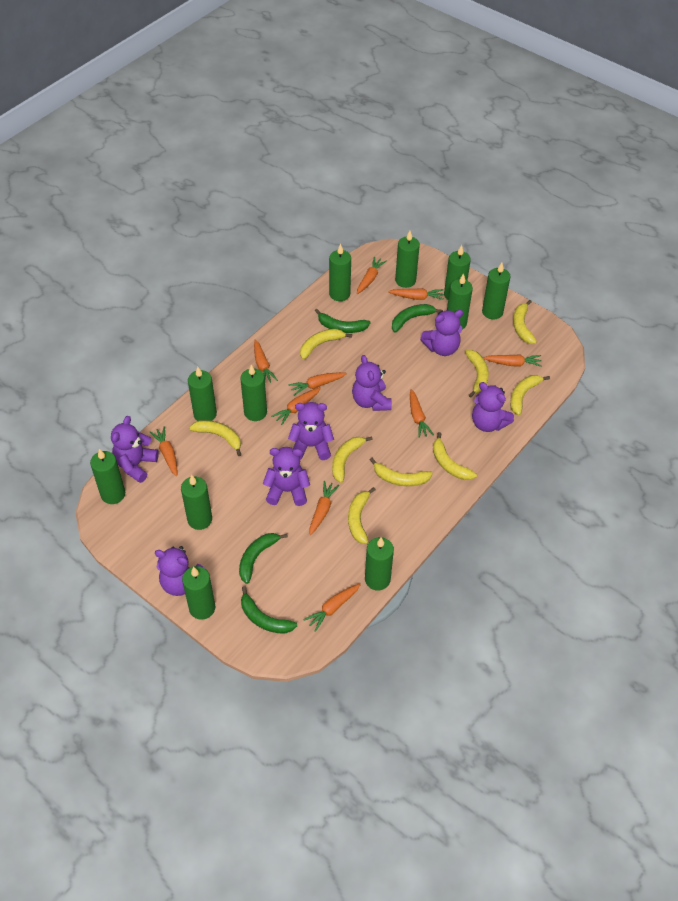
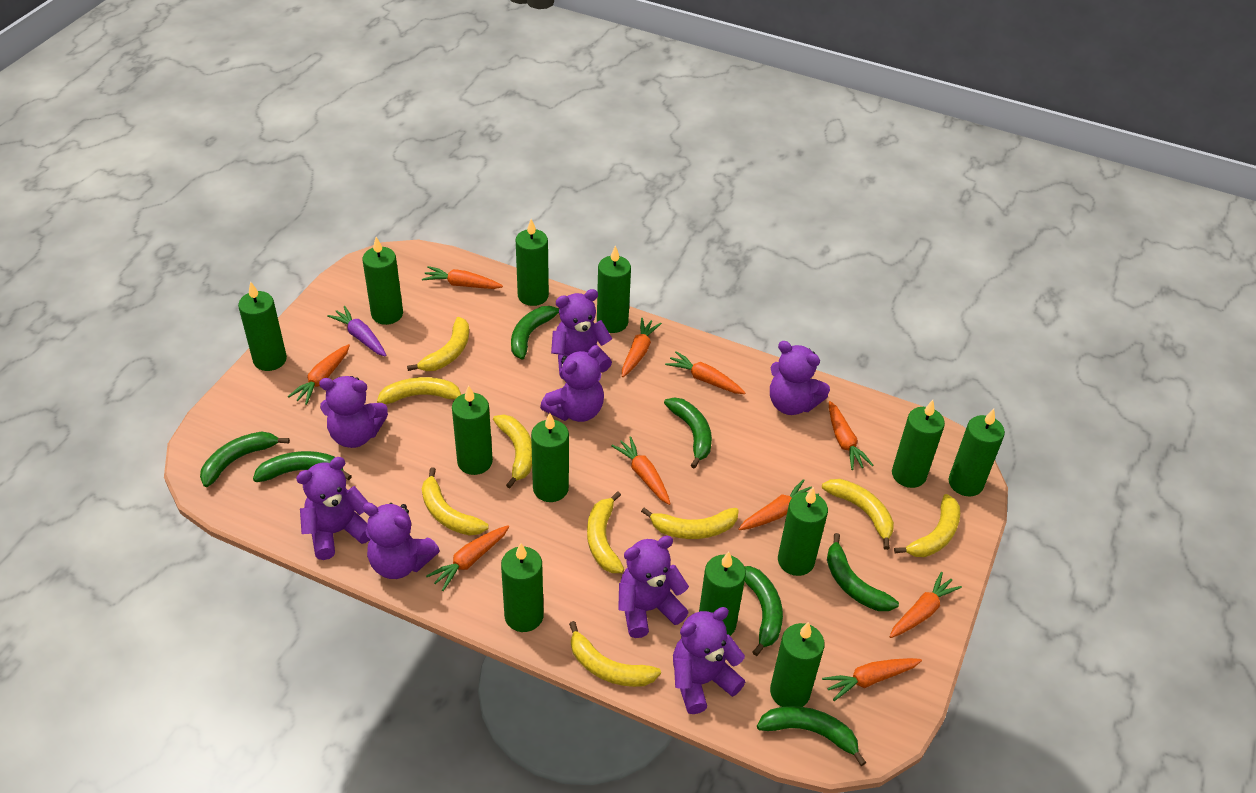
green banana: [239,533,288,584] [241,586,297,634] [315,309,371,333] [392,304,443,333] = 4 -> [200,432,290,487] [253,451,352,482] [511,306,559,360] [664,397,712,469] [744,566,783,656] [757,706,866,766] [827,533,899,611] = 7
green candle: [90,449,125,504] [181,475,212,530] [182,566,215,620] [188,367,217,421] [240,365,267,421] [329,244,351,301] [365,537,394,591] [395,231,420,288] [444,245,471,300] [447,273,473,329] [482,263,511,319] = 11 -> [238,281,287,371] [362,237,403,325] [452,385,493,475] [501,543,543,632] [516,219,549,306] [531,413,569,502] [597,245,631,333] [699,551,746,636] [770,622,825,707] [778,487,828,576] [892,400,945,488] [949,409,1005,497] = 12
purple carrot: none = 0 -> [327,306,386,357] = 1
purple teddy bear: [111,416,159,483] [155,546,204,596] [263,447,310,506] [288,402,334,460] [352,355,392,411] [420,310,463,356] [472,382,514,432] = 7 -> [296,457,370,560] [319,376,388,448] [363,503,440,579] [540,345,604,422] [551,289,612,379] [618,536,689,638] [673,607,745,714] [770,341,830,415] = 8

